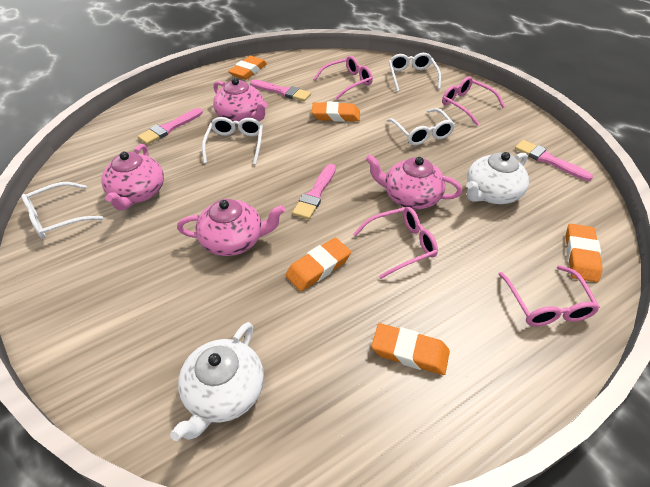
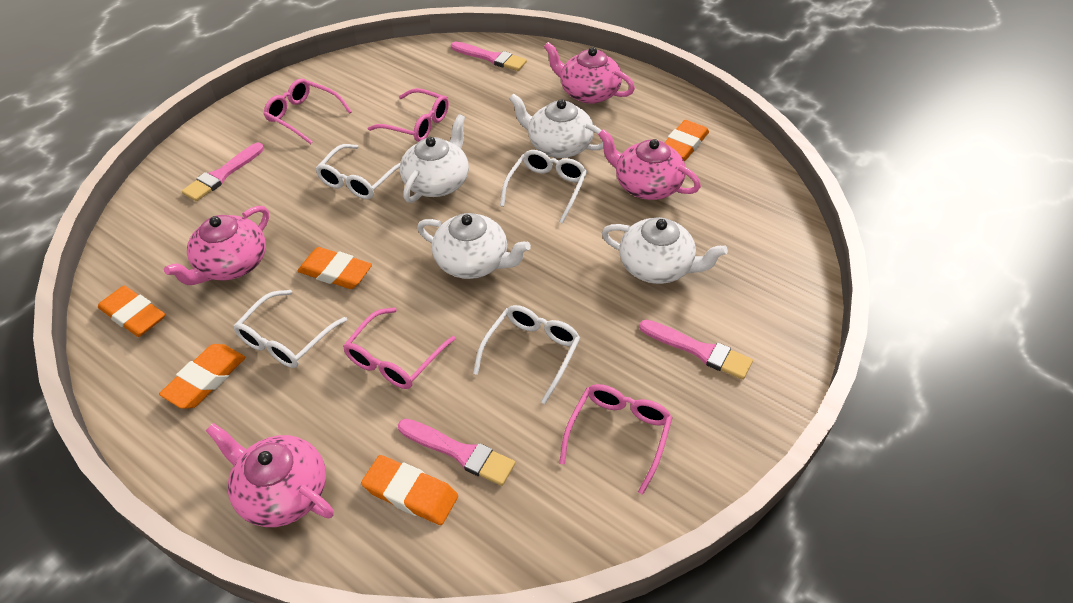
white teapot: [170,322,264,441] [466,152,529,204] = 2 -> [400,114,469,203] [417,213,531,279] [509,94,603,158] [602,217,728,284] = 4

